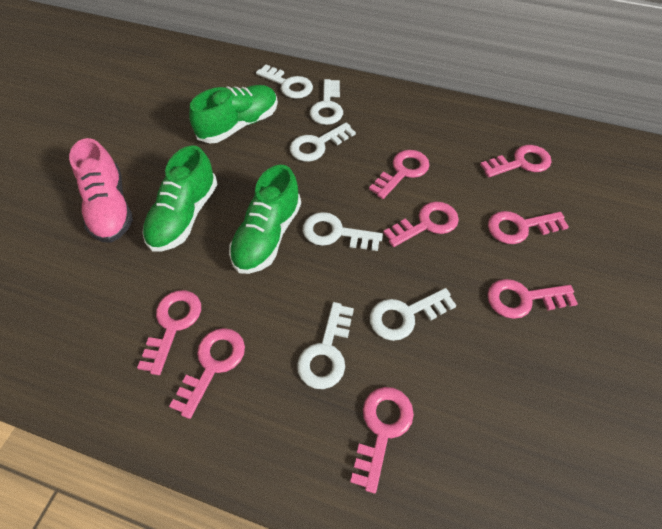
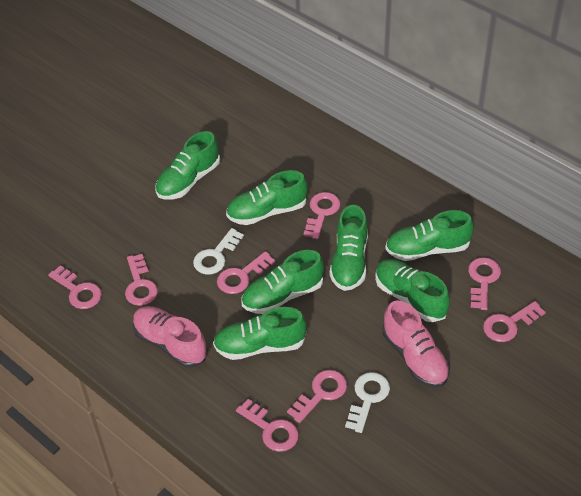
green shoe: [142,146,217,252] [189,85,278,143] [229,165,301,274] = 3 -> [155,131,220,200] [213,307,307,360] [226,170,308,225] [242,250,324,314] [330,205,368,291] [375,259,450,322] [385,210,474,261] = 7
pink shoe: [69,138,133,243] = 1 -> [133,306,208,368] [382,300,450,388] = 2
white key: [256,65,313,99] [290,122,356,162] [297,302,354,389] [303,212,383,251] [310,79,343,125] [370,288,457,341] = 6 -> [193,228,244,275] [345,372,390,433] = 2

